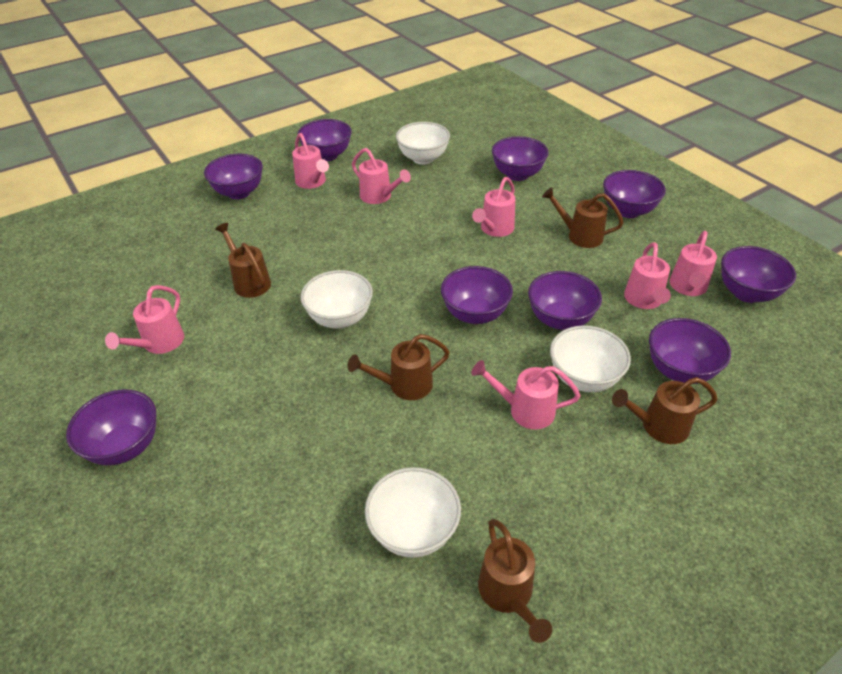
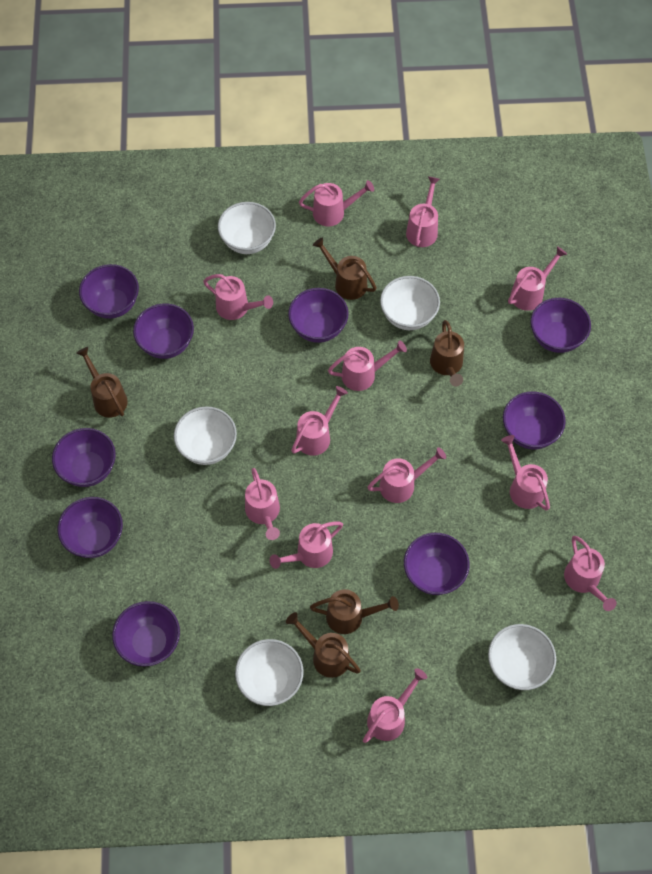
pink watering can: [105,285,184,354] [292,133,329,189] [352,148,411,204] [471,360,581,429] [472,177,515,237] [624,242,671,309] [669,231,717,296] = 7 -> [203,274,273,320] [245,468,280,540] [270,521,343,569] [291,386,348,456] [299,180,374,226] [328,340,407,391] [363,668,427,743] [367,447,446,503] [406,176,440,247] [501,435,550,511] [508,246,567,311] [564,536,617,611] = 12
white bowl: [301,270,373,328] [365,467,461,558] [396,122,450,165] [550,325,631,392] = 4 -> [174,406,237,465] [218,202,276,254] [235,639,304,706] [380,276,440,330] [488,624,556,690] = 5

